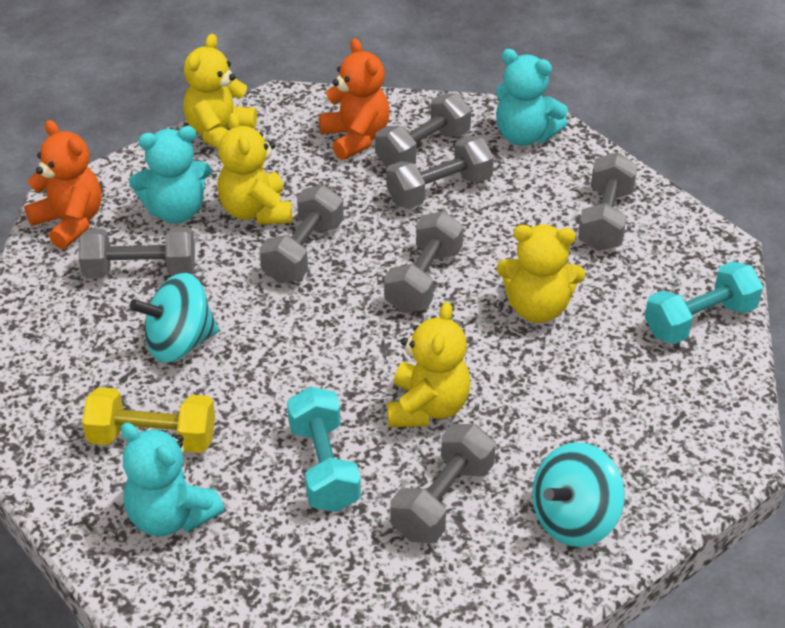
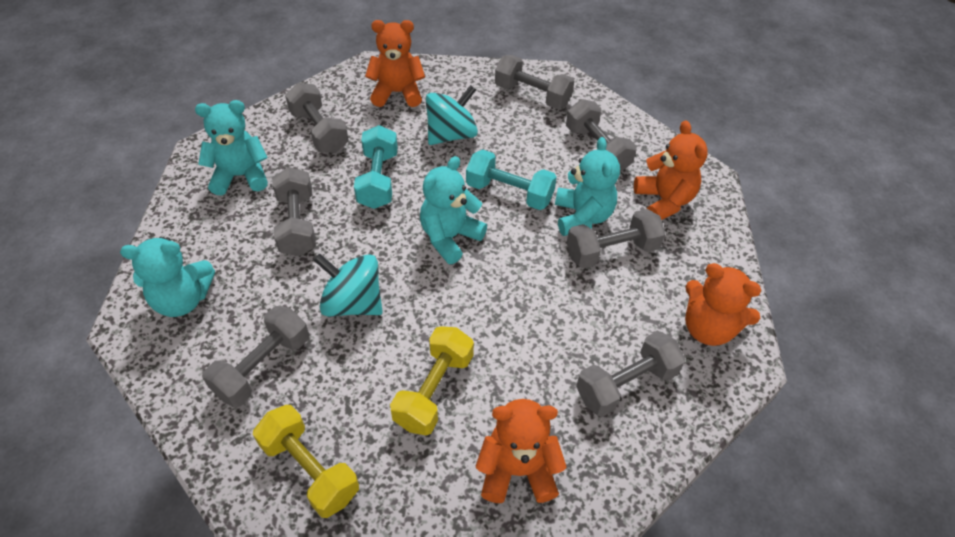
orange teddy bear: [24,120,102,249] [319,38,390,160] = 2 -> [365,20,425,107] [476,399,567,503] [634,121,708,220] [685,263,762,346] = 4
turquoise teddy bear: [121,423,224,536] [129,126,211,223] [496,49,568,146] = 3 -> [120,237,215,317] [195,100,268,196] [420,156,487,264] [555,137,620,236] = 4
yellow dumbbell: [82,387,215,453] = 1 -> [253,405,359,518] [390,326,474,435] = 2
yellow teddy bear: [183,34,257,149] [217,113,292,225] [387,302,470,428] [497,224,585,323] = 4 -> none = 0

